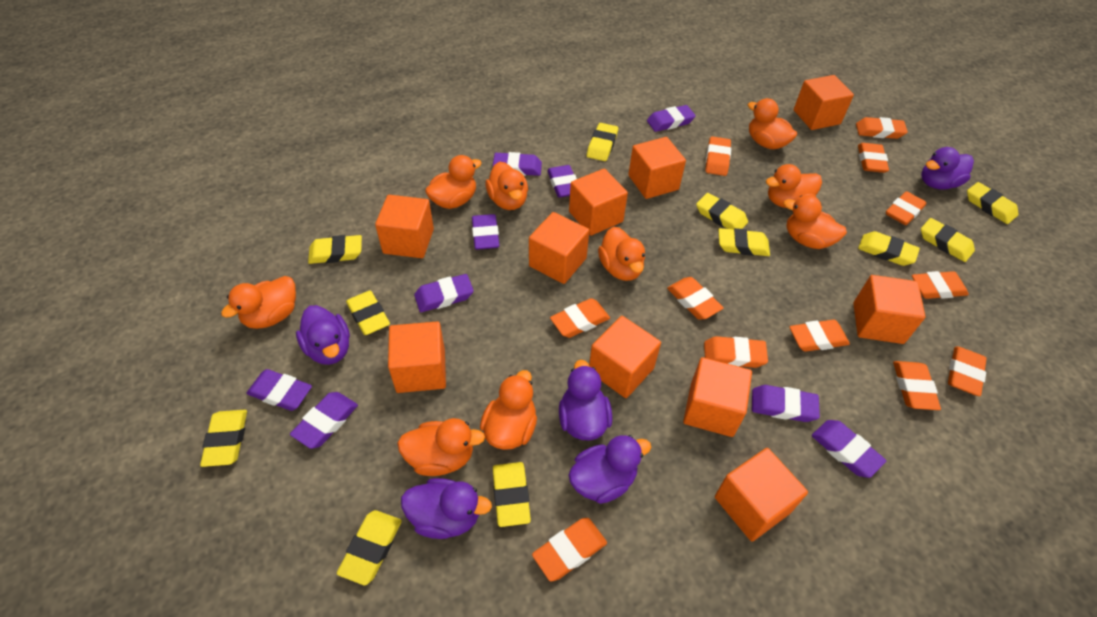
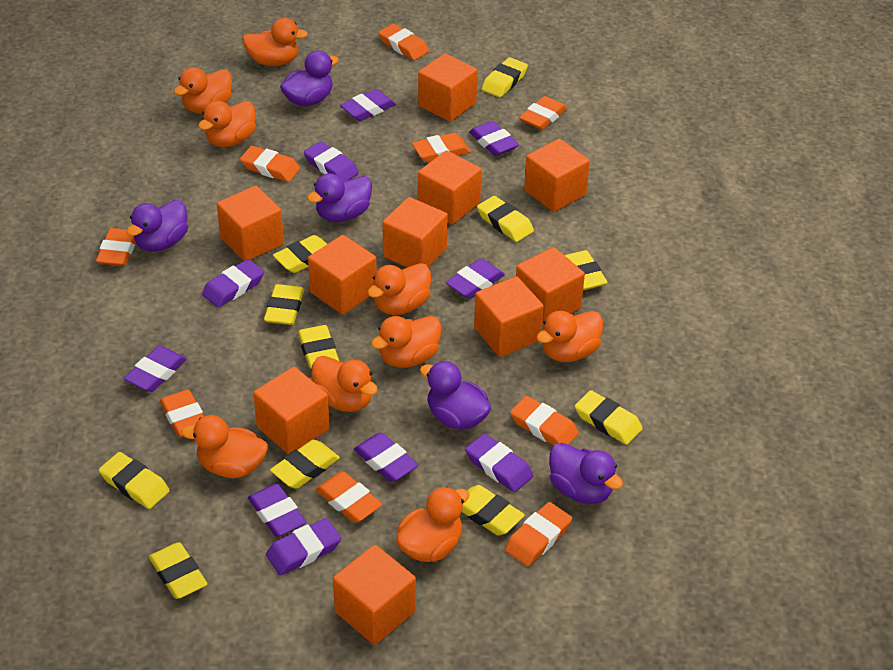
orange eraser: [532,518,607,582] [550,298,610,338] [667,277,724,320] [704,336,768,368] [705,136,731,176] [790,320,850,352] [856,117,908,139] [858,143,889,173] [886,191,926,225] [893,361,941,410] [912,271,969,299] [948,347,986,396] = 12 -> [96,228,135,266] [160,390,204,438] [240,146,300,182] [315,472,382,523] [378,24,429,60] [412,133,471,163] [505,502,572,566] [510,396,579,445] [519,96,567,130] = 9
purple eraser: [246,369,312,411] [290,392,358,449] [414,274,474,312] [472,214,499,250] [493,152,542,176] [547,165,577,198] [647,105,696,132] [752,385,820,422] [812,420,886,478] = 9 -> [124,346,187,392] [202,259,264,307] [248,484,306,537] [266,518,341,575] [304,141,359,181] [340,89,396,121] [354,433,418,482] [446,259,505,299] [465,434,533,492] [469,121,519,156] = 10

